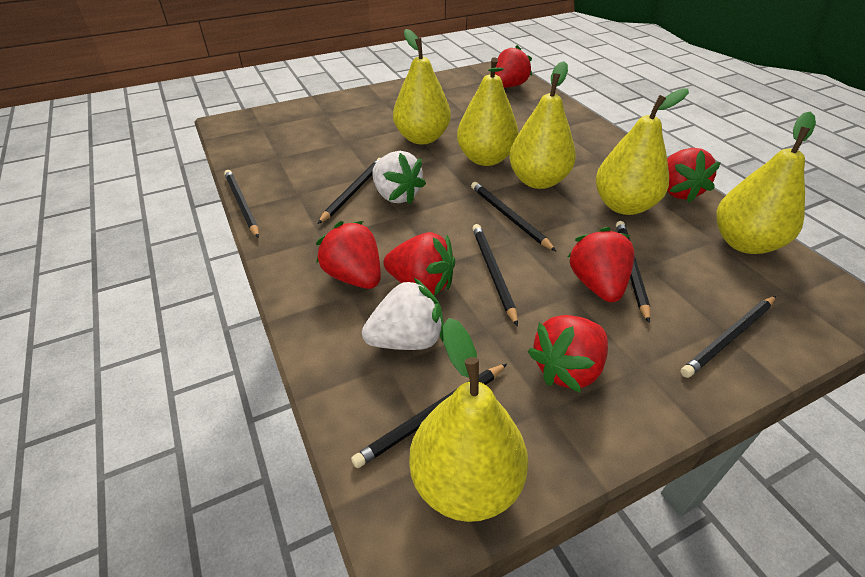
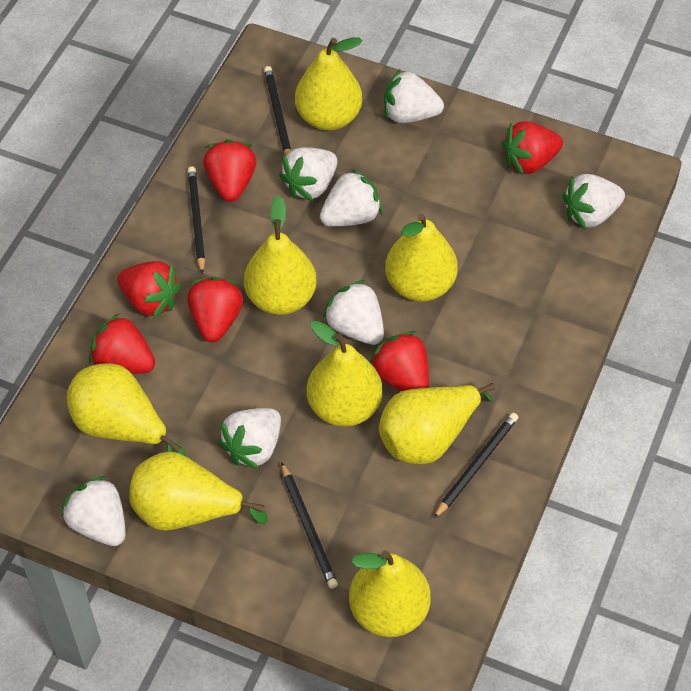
black pencil: [224,170,259,238] [318,158,381,224] [351,364,507,468] [471,182,556,251] [472,224,518,326] [616,221,650,323] [681,296,776,378] = 7 -> [188,167,205,274] [264,66,291,156] [281,462,338,589] [434,413,518,519] = 4
white strawberry: [362,278,444,350] [372,151,426,204] = 2 -> [62,476,126,546] [218,408,281,469] [279,147,337,201] [320,169,382,227] [323,280,384,345] [384,69,444,123] [562,174,625,229] = 7
yellow pear: [393,29,451,144] [409,318,528,522] [457,57,519,166] [509,61,576,189] [595,88,689,215] [716,112,816,254] = 6 -> [67,363,187,457] [129,451,268,531] [244,195,317,315] [295,37,363,131] [307,321,382,427] [349,550,431,637] [379,383,496,464] [385,213,458,302] = 8

